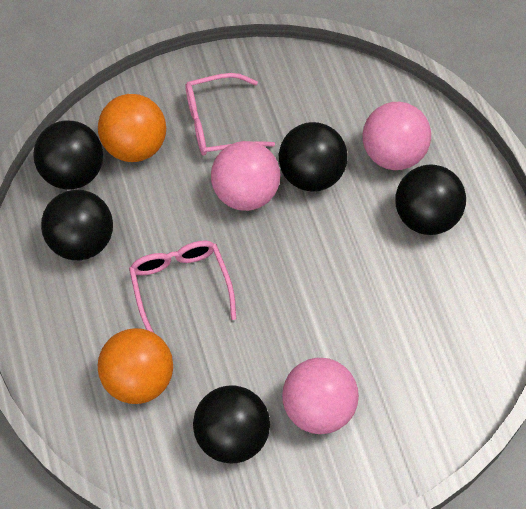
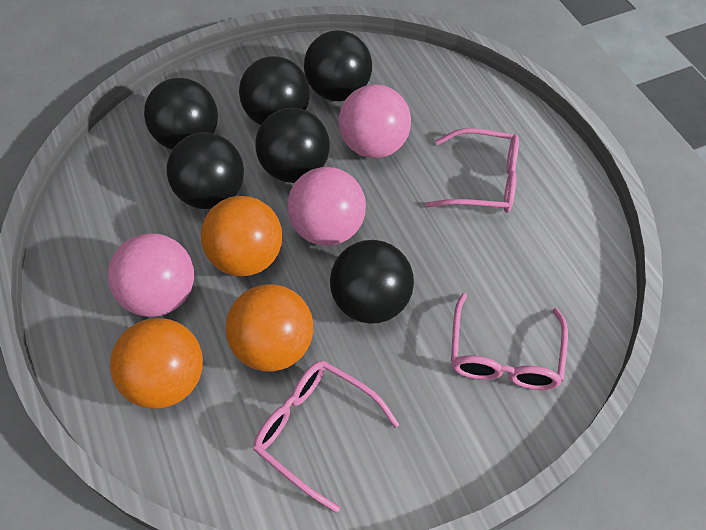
black ball: [33,120,103,190] [41,190,113,260] [193,385,270,463] [279,122,348,192] [395,165,466,235] = 5 -> [144,78,218,150] [167,132,244,209] [239,56,310,125] [255,108,330,183] [304,30,372,101] [330,240,414,324] = 6
orange ball: [98,94,166,162] [98,328,173,404] = 2 -> [110,318,203,409] [201,196,282,277] [225,284,313,372] = 3
pink glasses: [129,240,236,333] [185,73,275,156] = 2 -> [253,361,399,513] [426,128,519,213] [451,293,568,390] = 3

